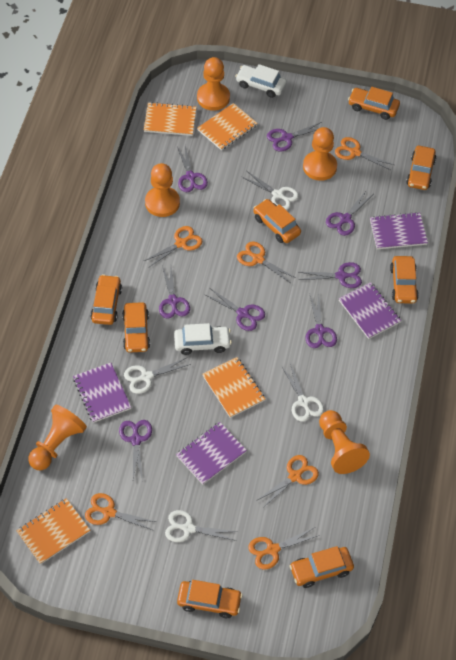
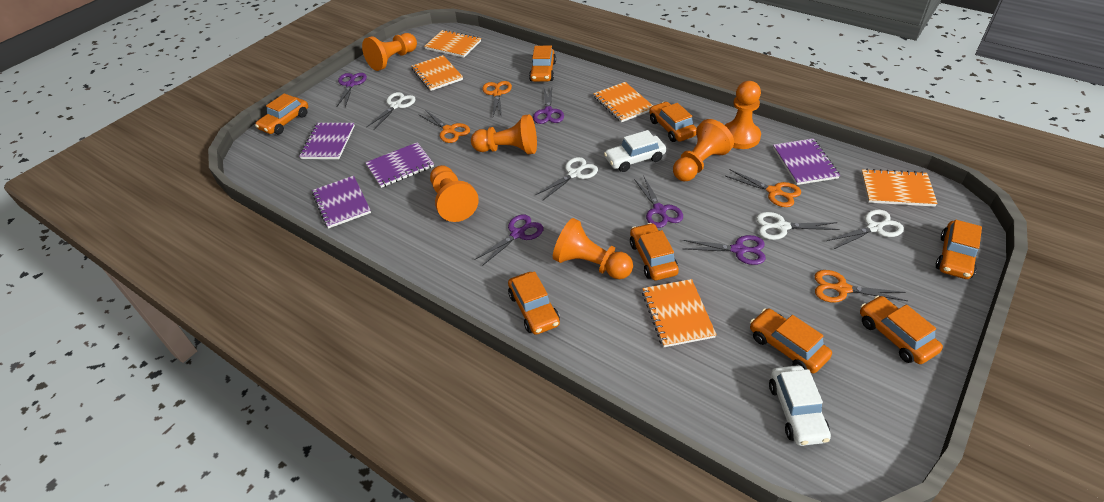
orange notebook: [16,498,90,564] [144,102,197,136] [198,103,258,150] [202,357,265,418] = 4 -> [411,55,463,91] [424,30,481,58] [593,82,653,122] [642,279,717,347] [861,169,938,207] = 5
orange pawn: [28,405,87,470] [145,163,180,217] [197,57,230,111] [303,127,337,181] [319,410,370,474] = 5 -> [362,33,417,71] [430,165,479,222] [471,114,537,154] [553,218,633,279] [673,119,734,181] [725,81,761,149] = 6
orange scissors: [85,493,156,531] [144,226,202,267] [237,241,296,283] [248,527,320,569] [256,455,319,508] [335,137,394,170] = 6 -> [418,110,470,143] [482,81,512,117] [725,170,801,207] [814,270,907,302] = 4
purple scissors: [119,420,152,481] [159,266,190,319] [177,146,208,192] [204,288,265,331] [267,122,321,151] [299,262,362,288] [306,293,337,348] [326,191,372,236] = 8 -> [337,73,367,107] [474,214,543,266] [533,88,564,124] [634,177,683,228] [683,235,766,265] = 5

